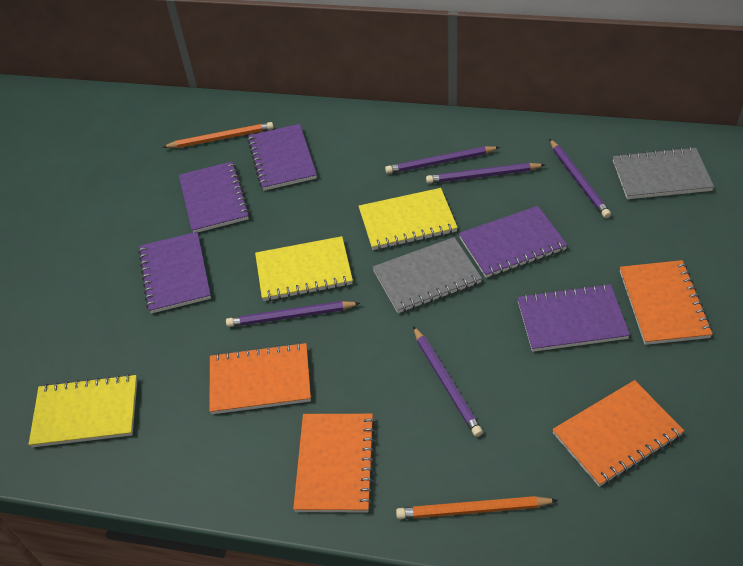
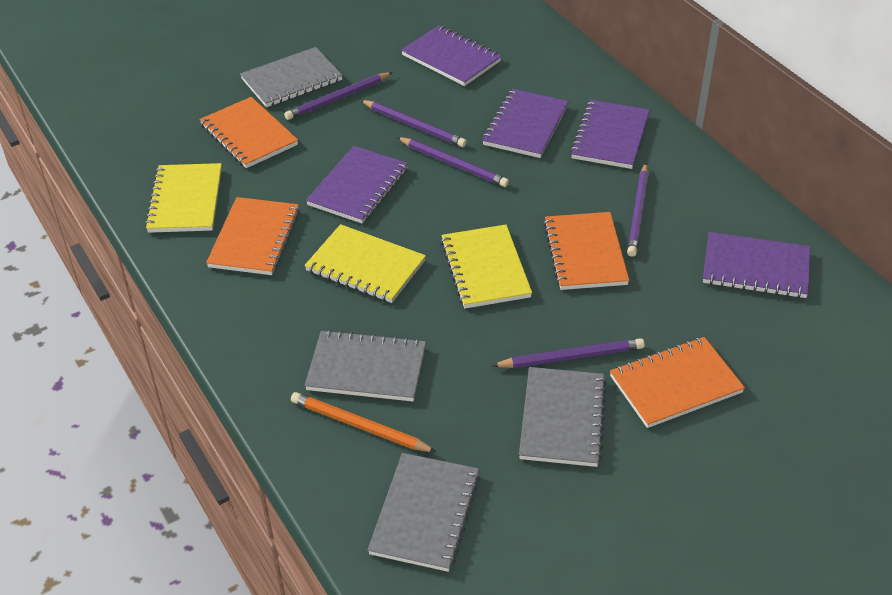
grey notebook: [372,237,482,313] [613,147,714,199] = 2 -> [240,47,343,107] [305,330,426,402] [368,453,480,572] [519,367,607,467] = 4
orange pencil: [163,122,274,148] [396,496,558,519] = 2 -> [291,392,436,452] = 1

